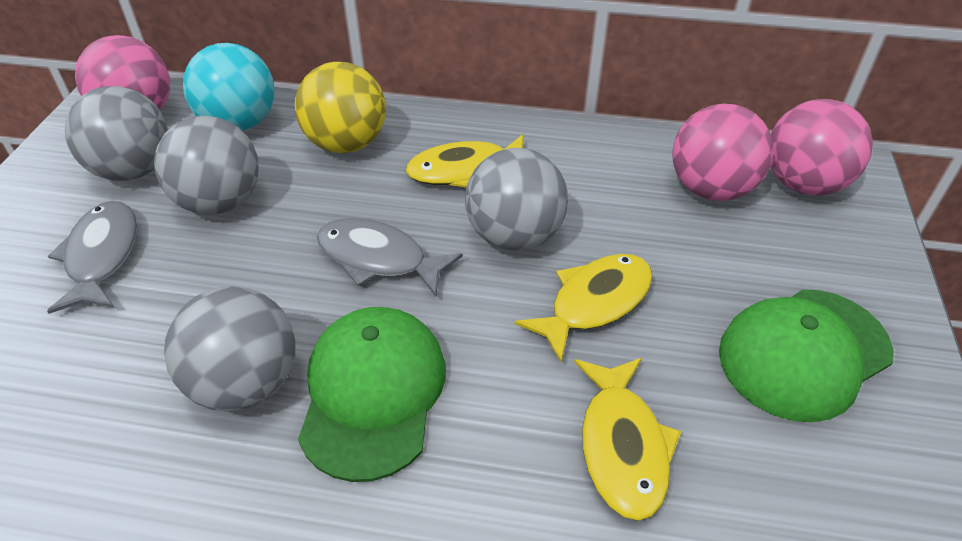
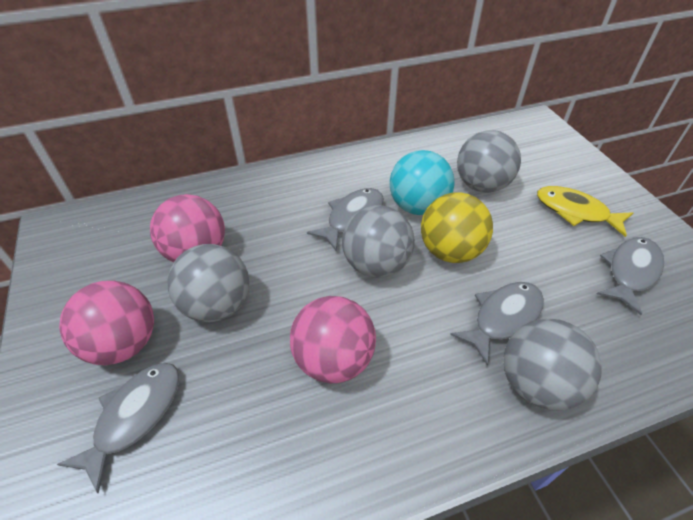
green cap: [298,307,446,482] [719,289,894,422] = 2 -> none = 0
grey fish: [47,201,137,314] [317,218,463,297] = 2 -> [57,363,180,494] [307,188,384,250] [450,282,544,365] [597,237,664,315] = 4
yellow fish: [406,134,523,187] [515,254,653,362] [574,358,682,521] = 3 -> [537,186,633,237] = 1

